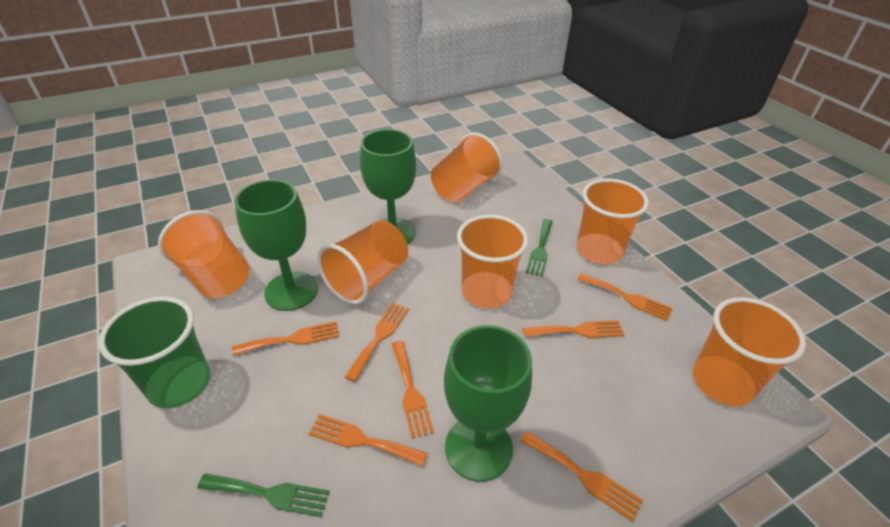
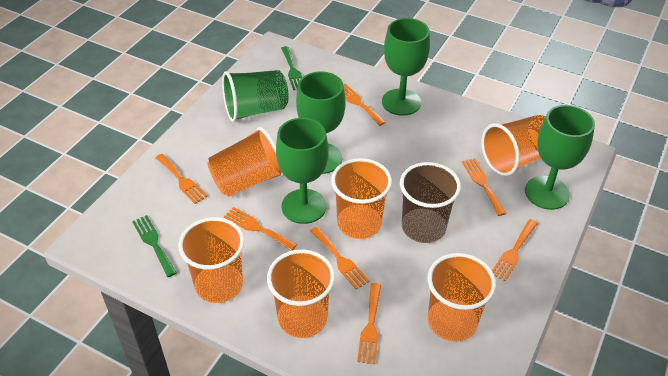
brown cup: none = 0 -> [400,162,461,243] = 1
green goblet: [234,180,318,311] [360,129,416,244] [444,325,532,482] = 3 -> [276,118,329,224] [296,71,346,174] [382,18,430,116] [525,105,595,210] = 4

